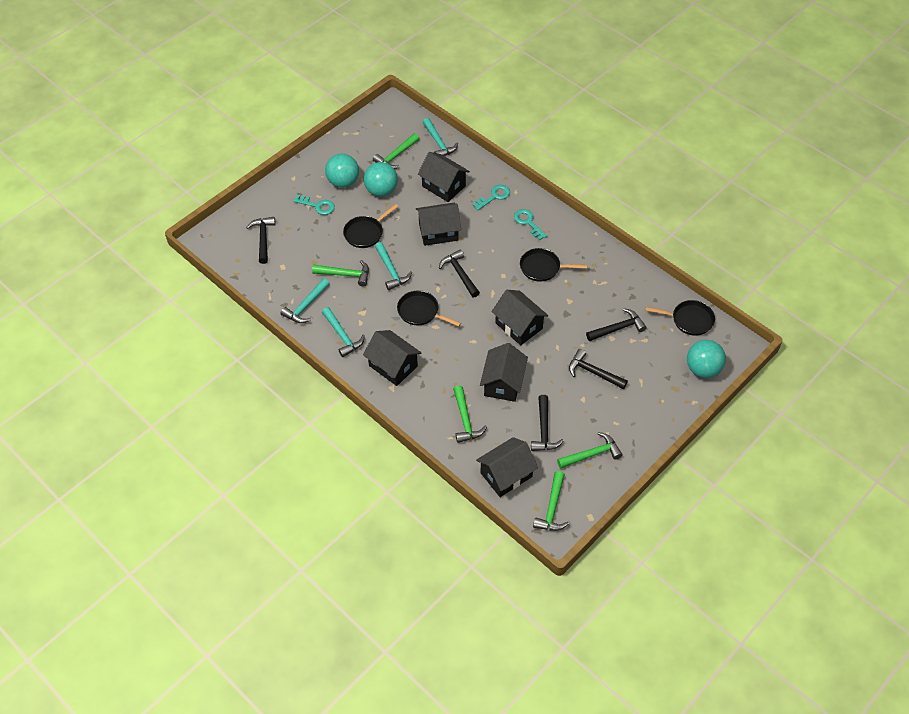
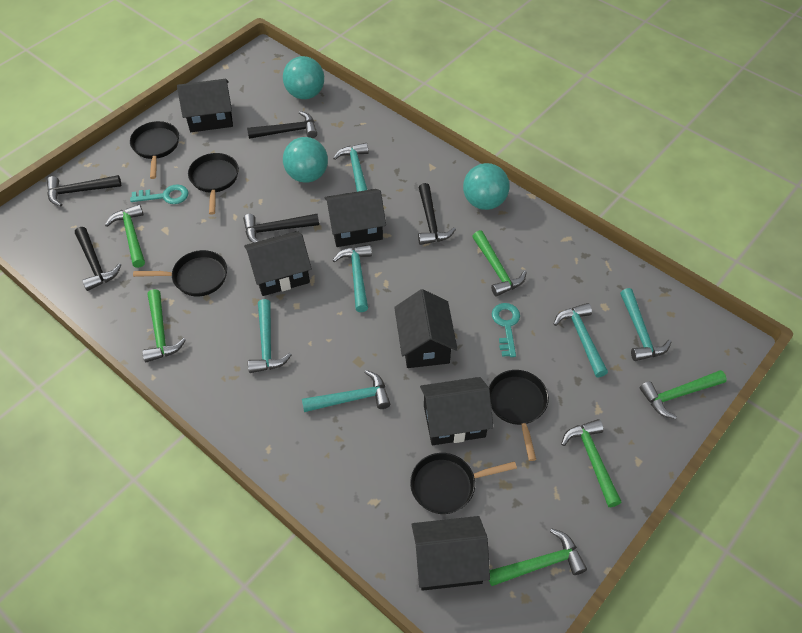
black pan: [343,204,399,248] [397,290,461,326] [520,248,587,282] [645,300,715,336] = 4 -> [130,121,179,179] [133,250,227,296] [188,153,239,215] [410,453,517,514] [489,370,549,461] = 5
green hammer: [312,260,369,287] [373,133,419,169] [453,385,487,443] [533,471,569,531] [557,432,622,469] = 5 -> [105,204,145,268] [142,289,186,362] [472,230,527,296] [489,528,587,586] [561,419,622,507] [640,370,727,419] = 6
turquoise hammer: [280,278,330,323] [322,307,365,357] [375,242,412,290] [423,118,458,156] = 4 -> [248,299,291,373] [302,370,390,412] [332,245,372,312] [333,143,369,192] [554,303,608,378] [620,288,671,361] = 6
turquoise key: [293,195,335,215] [472,185,510,210] [514,209,547,240] = 3 -> [130,184,189,204] [492,303,520,357] = 2

